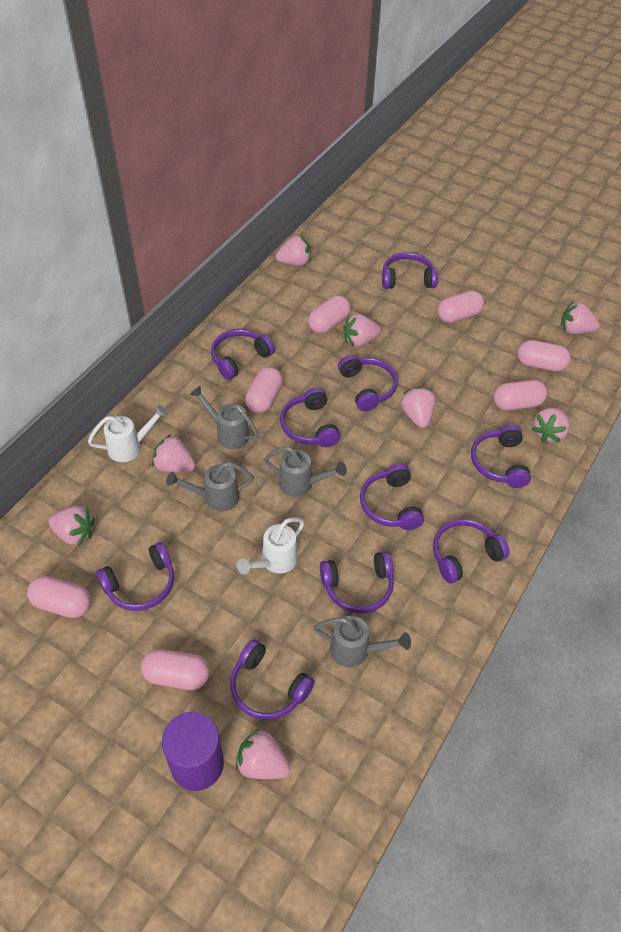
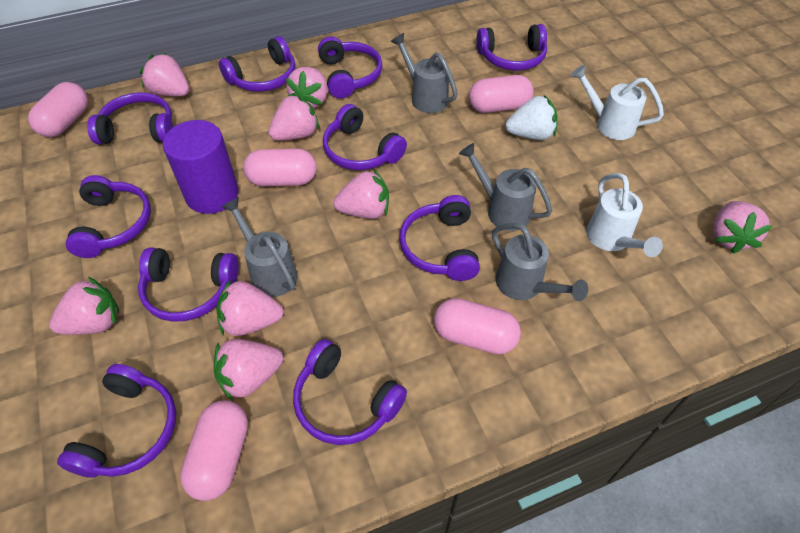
pink capsule: [27,576,91,618] [141,649,210,690] [245,367,283,413] [308,295,351,334] [437,290,484,323] [493,380,547,411] [517,340,571,371] = 7 -> [28,82,88,137] [180,400,248,501] [243,149,317,186] [434,298,521,354] [469,75,534,113] = 5
white strawberry: none = 0 -> [505,95,558,140] = 1

